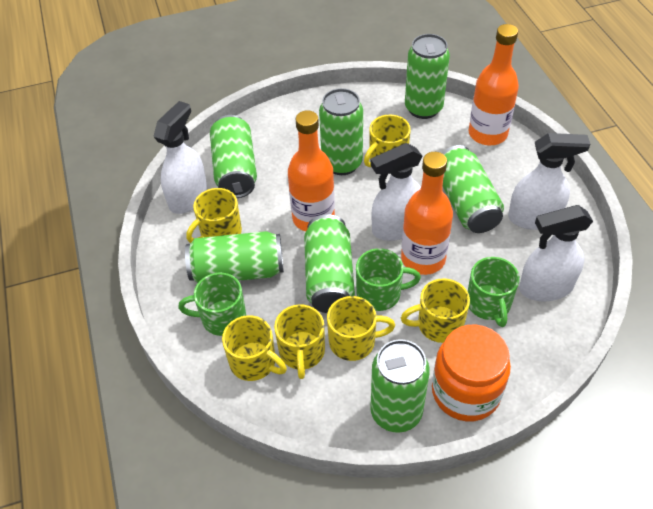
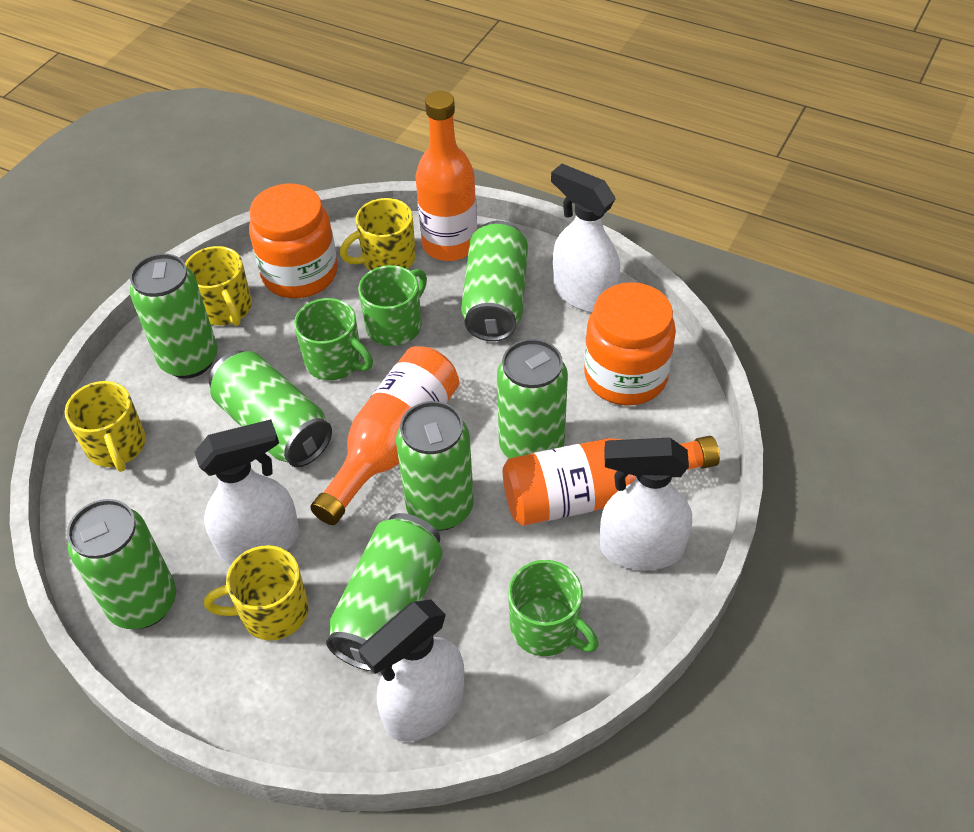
orange jar: [432,324,511,422] = 1 -> [249,184,338,298] [584,282,676,405] = 2
yellow mug: [186,188,242,243] [222,315,287,381] [274,304,325,379] [327,296,395,361] [364,115,411,167] [401,278,470,343] = 6 -> [65,381,146,472] [185,246,252,326] [204,545,309,641] [340,198,416,271] = 4

